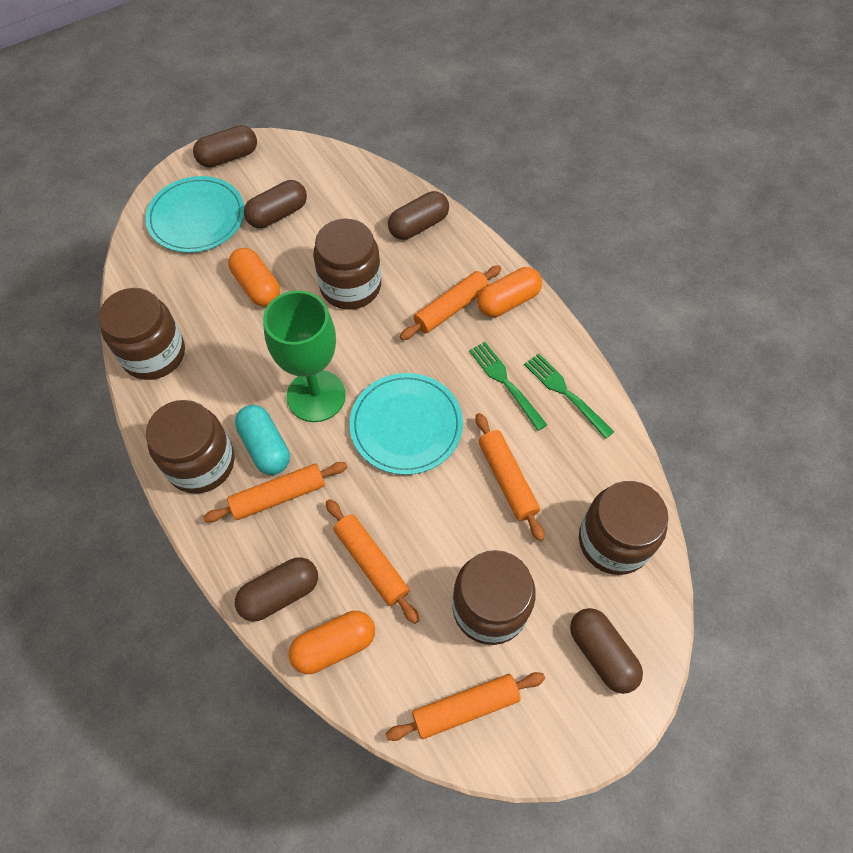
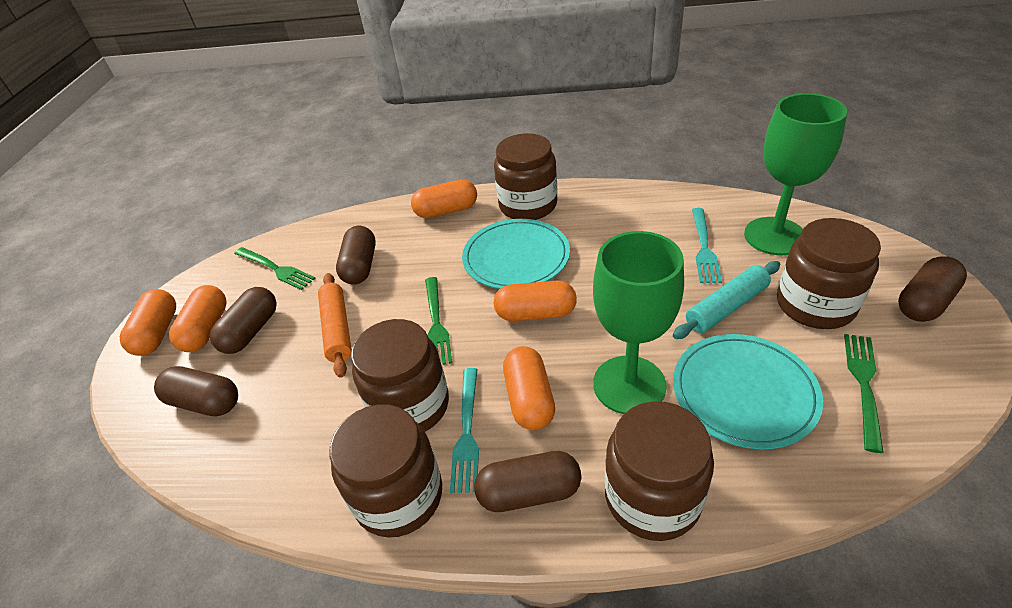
green fork: [469,342,547,431] [524,353,614,439] = 2 -> [234,247,316,290] [425,277,452,365] [844,334,884,453] = 3
green goblet: [263,290,346,422] = 1 -> [593,231,684,414] [744,93,847,255] = 2
orange capsule: [228,248,280,306] [289,611,375,674] [477,267,542,317] = 3 -> [120,289,176,356] [169,285,227,352] [411,179,477,218] [494,281,577,321] [503,346,555,431] = 5
orange rolling pin: [203,462,347,522] [326,499,419,624] [386,672,545,741] [400,265,501,340] [476,413,544,541] = 5 -> [318,273,352,378] = 1
turquoise capsule: [235,405,290,475] = 1 -> none = 0
turquoise fork: none = 0 -> [450,368,479,494] [692,208,722,283] = 2
turquoise rolling pin: none = 0 -> [673,261,780,339] = 1

